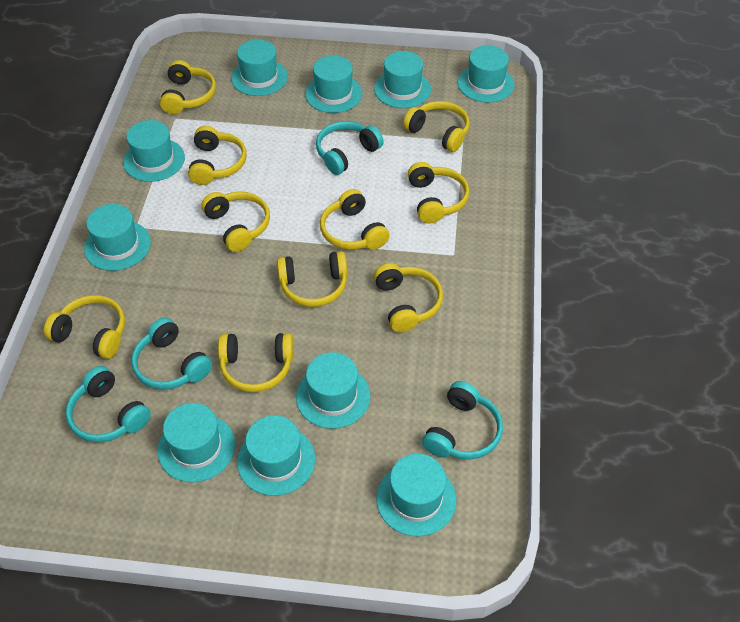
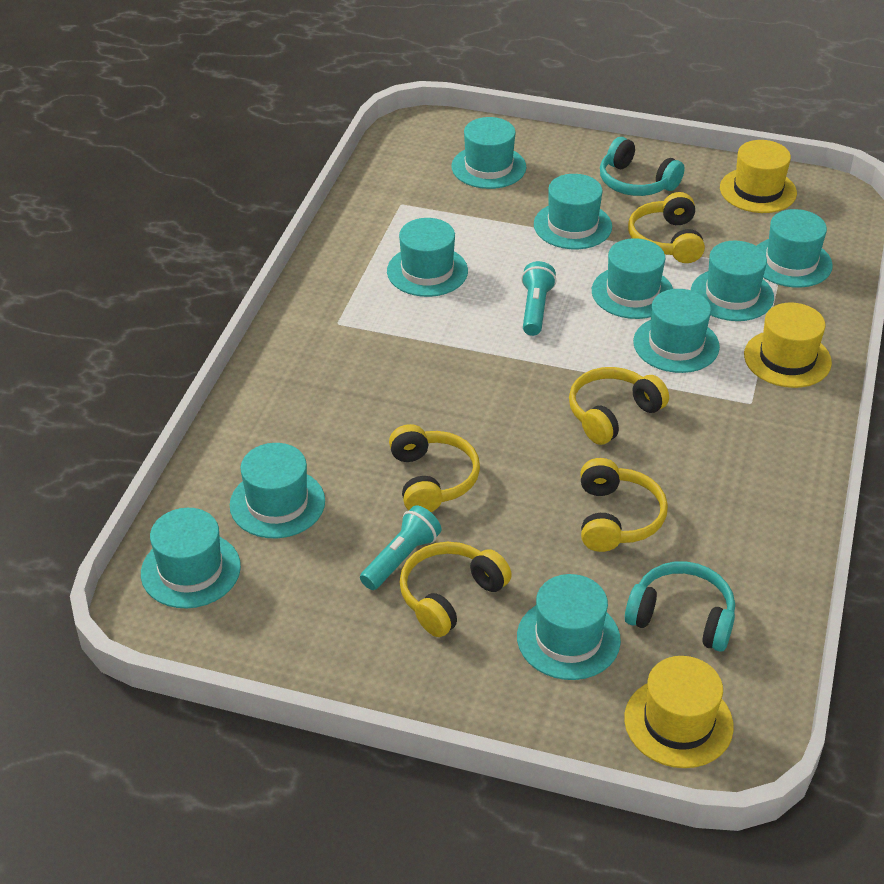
turquoise flashlight: none = 0 -> [360,505,441,590] [521,261,556,336] = 2
turquoise headphones: [66,366,151,443] [131,317,212,390] [316,121,384,175] [422,381,503,460] = 4 -> [600,137,685,196] [625,561,735,652] = 2
yellow hat: none = 0 -> [624,656,734,768] [720,140,797,213] [744,302,832,388] = 3
yellow headphones: [44,295,125,359] [160,60,216,114] [188,126,247,185] [202,191,270,252] [218,333,294,392] [277,251,347,307] [320,189,389,250] [374,263,443,332] [403,101,470,152] [408,162,469,224] = 10 -> [389,424,480,512] [399,542,512,637] [569,367,669,445] [580,458,668,552] [628,192,705,263] = 5

